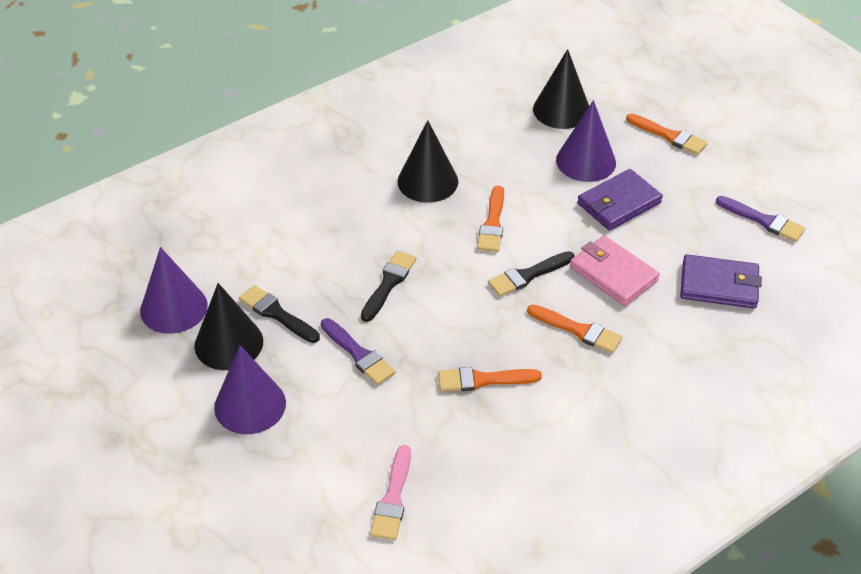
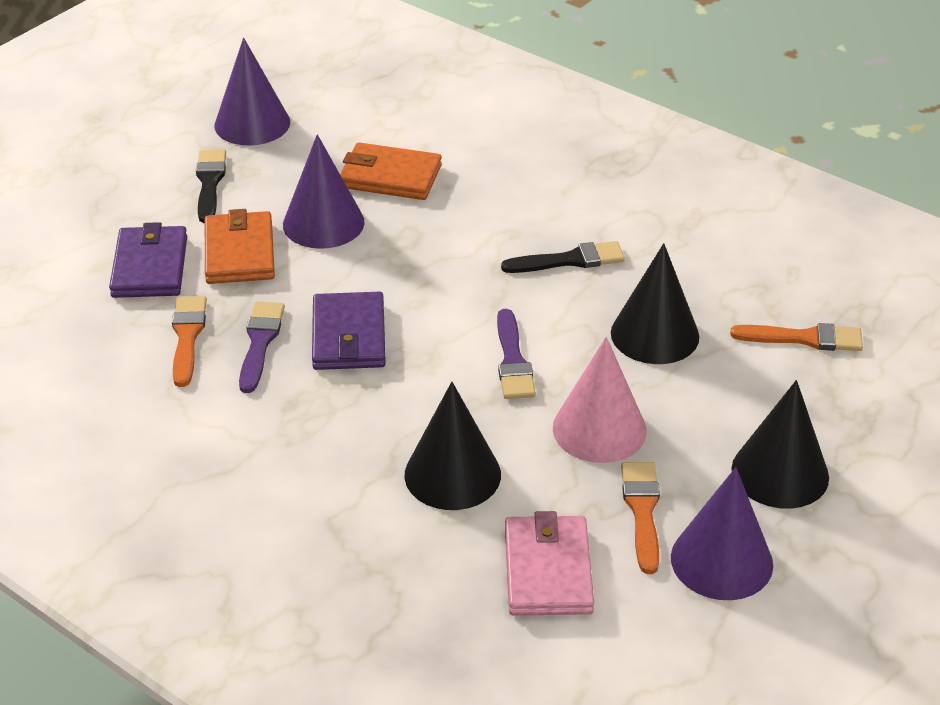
black brush: [239,285,320,343] [361,251,416,322] [488,251,575,297] = 3 -> [196,149,226,223] [501,241,625,273] = 2
orange brush: [438,367,542,391] [477,186,504,252] [527,305,622,353] [626,113,708,155] = 4 -> [172,296,207,387] [621,462,660,574] [730,323,863,351] = 3
orange wallet: none = 0 -> [205,209,275,284] [340,142,442,200] = 2
pink brush: [370,445,411,540] = 1 -> none = 0
pink cone: none = 0 -> [553,337,647,463] = 1

